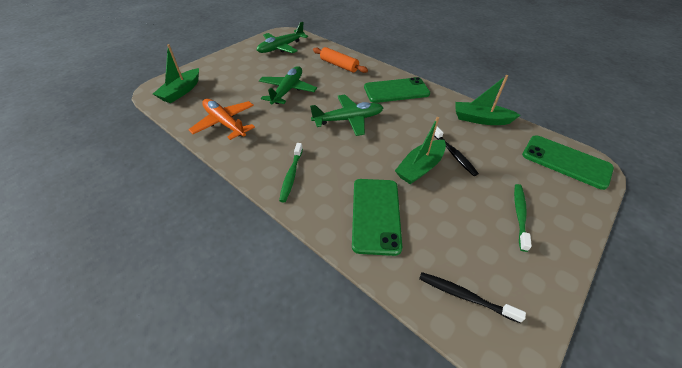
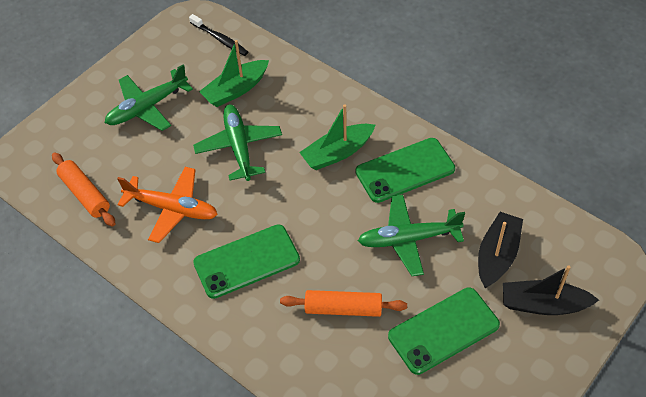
black boat: none = 0 -> [478,212,523,288] [503,265,599,315] = 2
black toothbrush: [419,272,526,323] [434,127,479,176] = 2 -> [189,14,248,56] = 1
green boat: [153,44,199,103] [395,117,446,184] [456,75,521,125] = 3 -> [199,40,269,107] [299,104,375,170] = 2
green toothbrush: [279,143,303,202] [514,184,532,252] = 2 -> none = 0
orange rolling pin: [313,47,368,73] = 1 -> [52,153,116,227] [280,290,407,317] = 2

